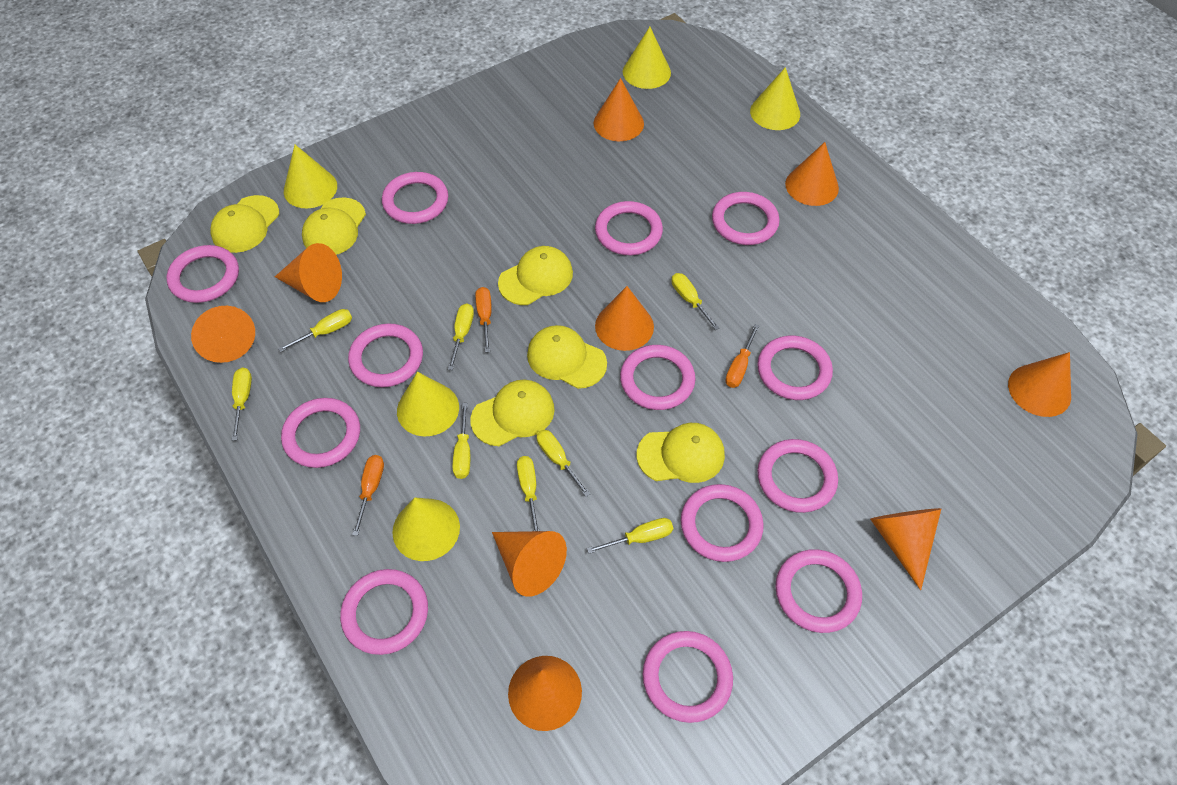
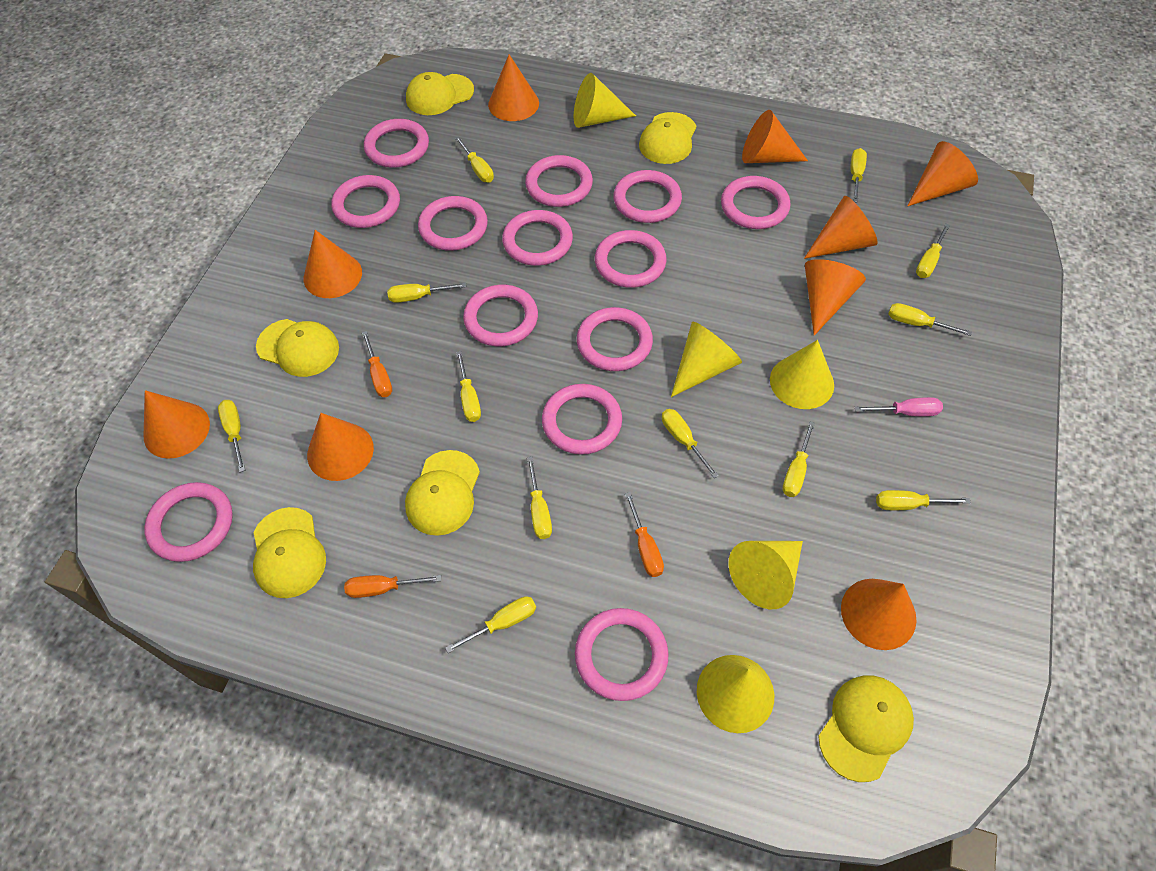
pink screwdriver: none = 0 -> [855,397,943,416] = 1
yellow screwdriver: [232,368,252,441] [278,309,352,352] [448,304,474,370] [453,403,470,479] [517,456,539,531] [537,430,590,497] [587,518,673,554] [672,273,719,330] = 8 -> [218,400,245,472] [387,283,467,303] [445,596,536,653] [455,136,494,182] [456,351,481,422] [527,457,552,539] [662,409,719,478] [782,421,815,497] [851,148,867,203] [876,490,971,510] [888,303,972,336] [916,224,950,278] = 12

